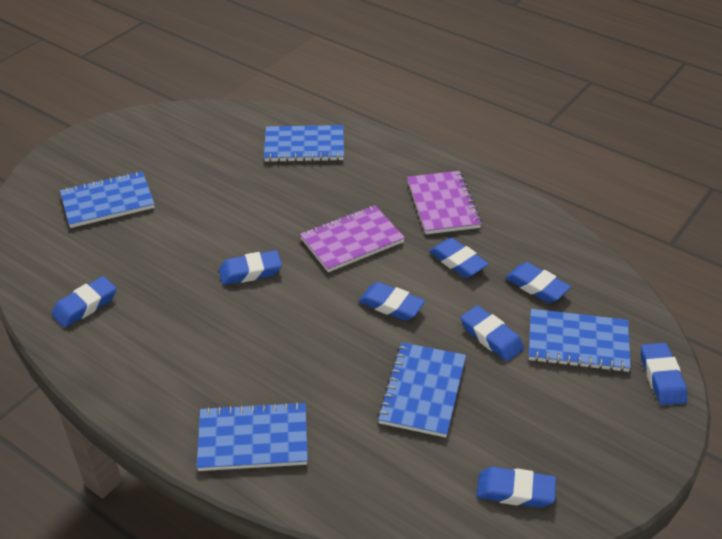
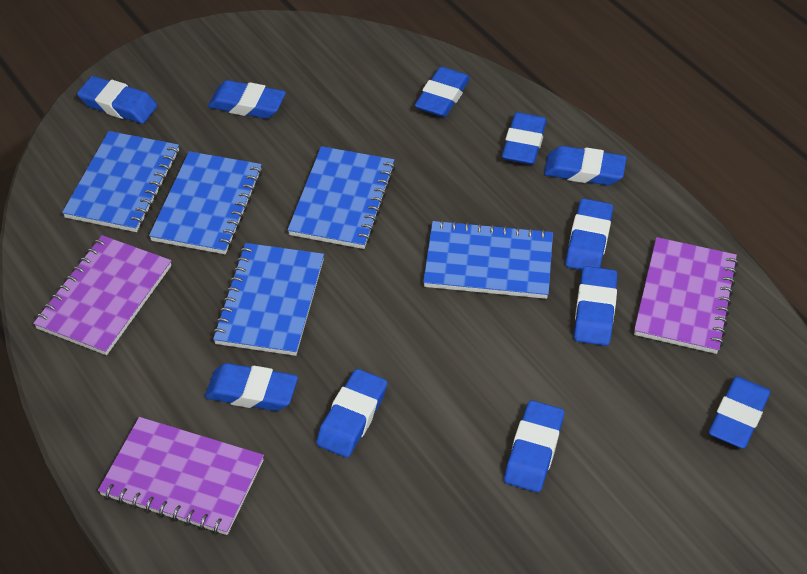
blue eraser: [51,276,117,328] [219,250,282,285] [359,282,425,321] [429,238,489,278] [461,305,524,361] [476,467,556,508] [505,262,571,303] [641,343,687,405] = 8 -> [77,76,157,124] [205,363,298,411] [208,80,286,119] [316,369,387,458] [414,67,470,117] [502,112,547,165] [504,400,564,492] [544,146,626,185] [565,198,613,270] [574,266,617,346] [709,377,771,449] = 11
purple notebook: [300,205,405,272] [407,171,482,234] = 2 -> [33,235,171,355] [98,417,264,535] [634,237,738,354] = 3

